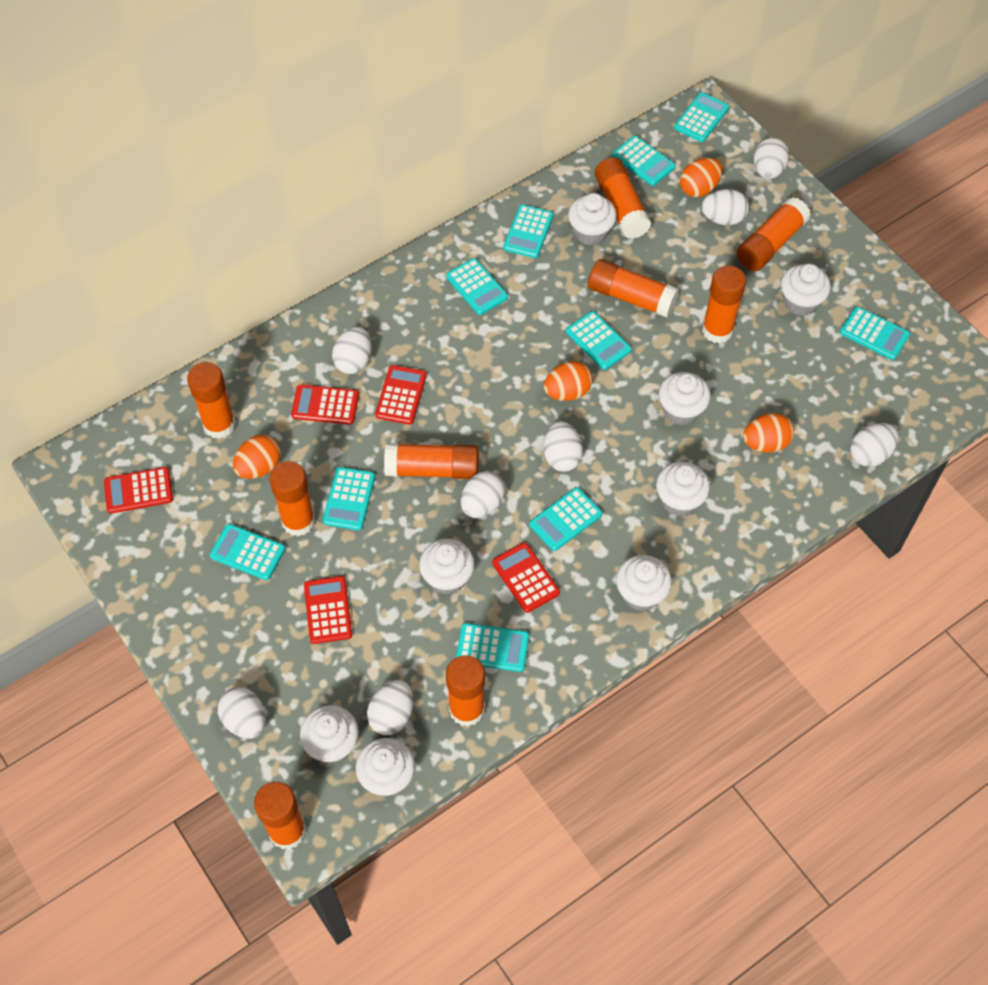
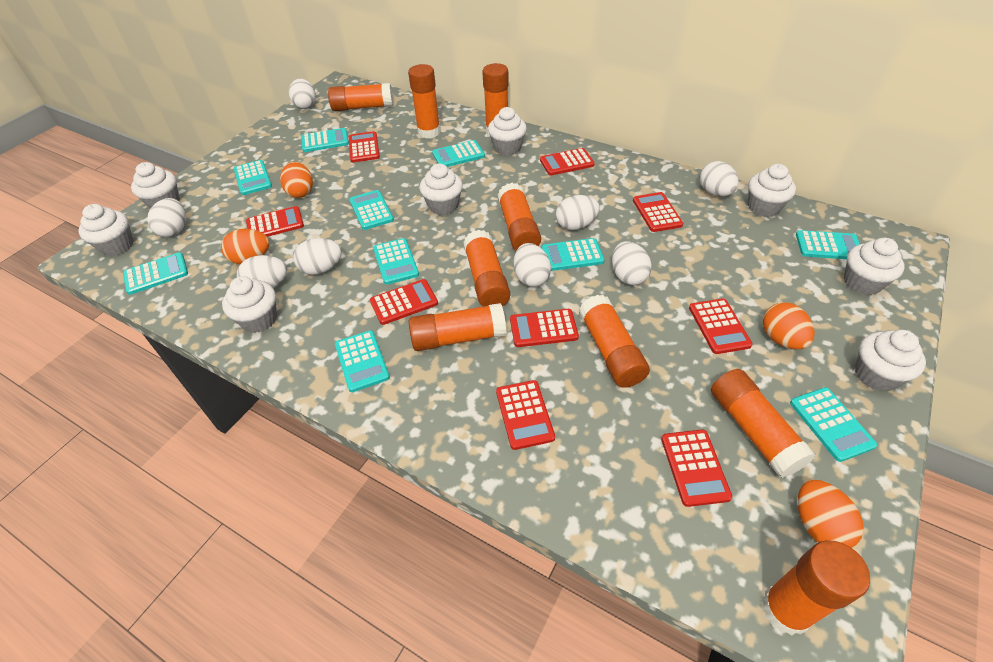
red calculator: [104,467,173,514] [291,384,359,425] [304,576,352,644] [375,365,427,424] [492,542,560,613] = 5 -> [246,206,304,237] [349,131,380,163] [370,279,438,325] [496,380,555,450] [510,309,579,347] [540,148,595,175] [633,192,683,232] [661,429,732,507] [689,298,753,354] = 9

